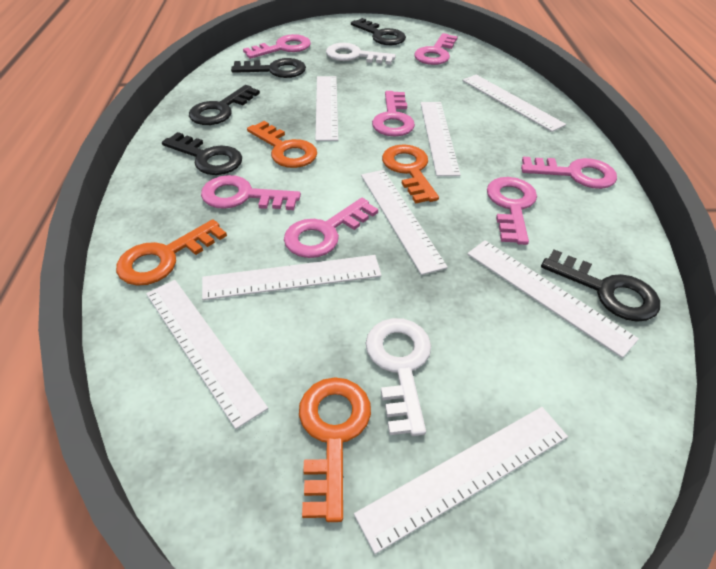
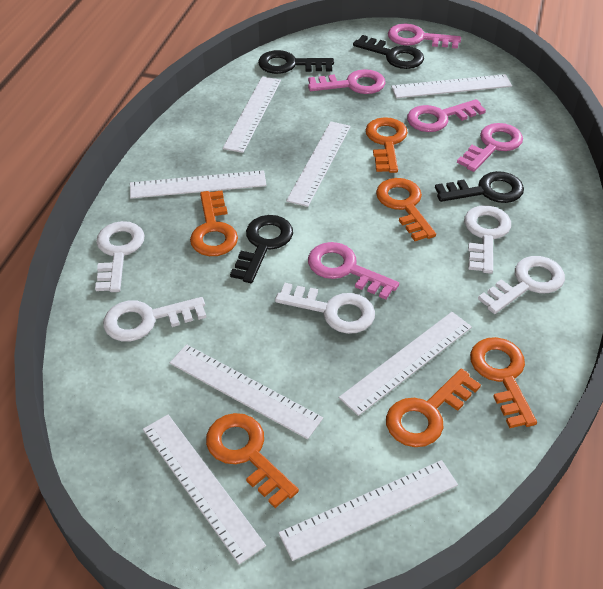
black key: [162,132,242,175] [189,85,260,125] [231,58,306,78] [351,18,406,45] [541,249,660,322] = 5 -> [230,215,293,283] [258,50,334,74] [353,35,424,69] [435,171,524,203] = 4
orange key: [116,219,227,286] [247,121,317,168] [299,377,371,522] [382,144,439,203] = 4 -> [190,190,238,256] [206,413,299,508] [365,117,408,173] [376,178,436,241] [386,369,481,447] [470,337,537,428] = 6
pink key: [201,175,301,210] [243,34,311,59] [284,198,378,258] [372,91,415,136] [414,33,458,65] [487,177,537,245] [521,157,617,189] = 7 -> [308,69,386,94] [308,242,399,300] [388,24,461,49] [407,99,486,132] [457,123,523,172] = 5
white key: [326,43,396,65] [366,318,431,436] = 2 -> [95,221,144,292] [103,297,206,342] [275,283,375,334] [464,205,511,274] [478,256,565,314] = 5

